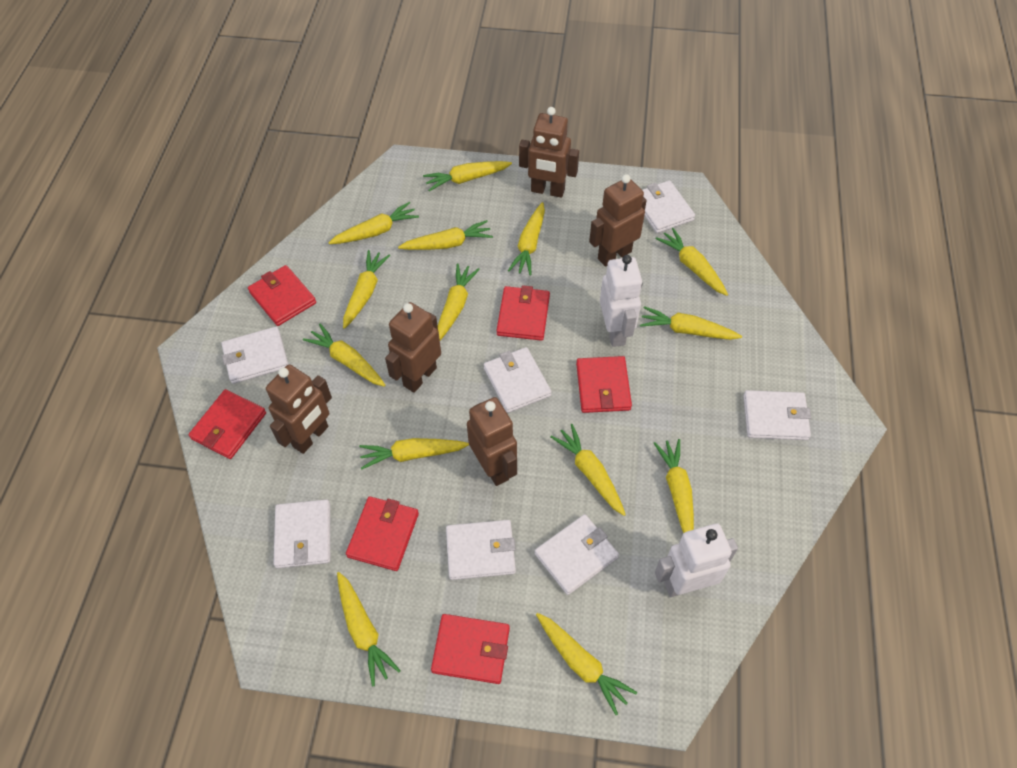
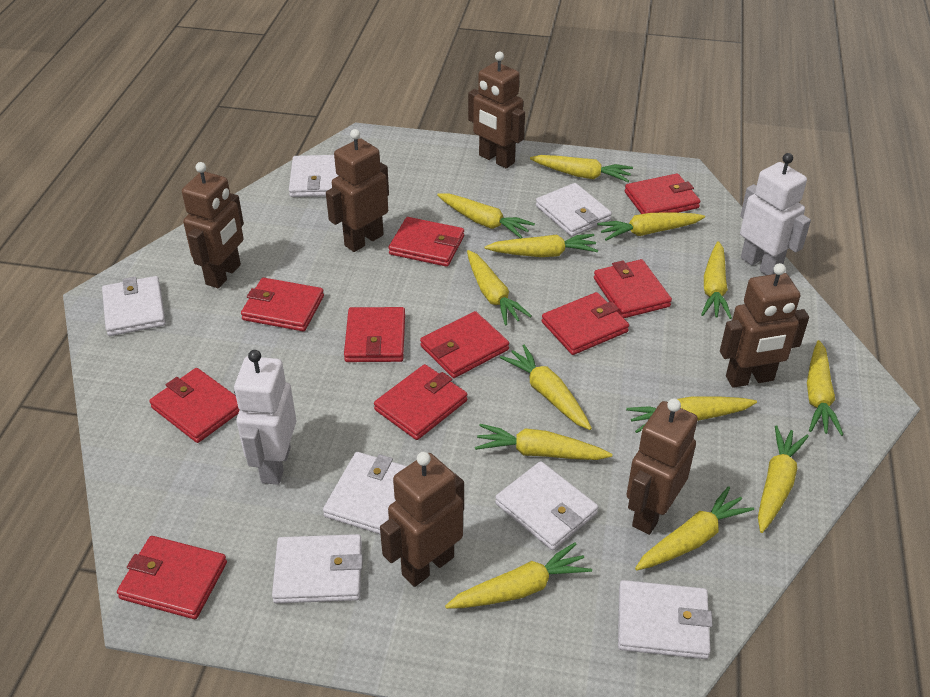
brown robot: [266,364,332,454] [385,302,441,393] [467,397,517,486] [519,107,579,198] [589,174,647,267] = 5 -> [182,162,244,288] [326,129,389,252] [380,452,464,587] [468,52,525,168] [626,398,698,535] [720,263,809,388] = 6
red wallet: [189,389,266,459] [248,265,316,326] [346,496,419,571] [431,614,510,684] [496,285,550,341] [576,356,632,413] = 6 -> [117,536,227,619] [149,368,239,443] [241,278,324,331] [344,307,405,362] [374,364,467,440] [388,217,464,267] [420,311,509,378] [542,292,629,355] [594,259,672,318] [625,173,701,214] = 10
yellow carrot: [303,324,386,387] [328,202,419,244] [337,572,401,687] [343,250,390,329] [359,438,469,469] [398,220,493,250] [423,161,512,191] [438,263,480,340] [508,202,545,276] [536,613,637,715] [551,424,626,516] [640,306,742,340] [654,439,694,533] [656,228,728,296] = 14 -> [437,193,535,238] [445,542,592,609] [467,250,532,326] [475,424,612,460] [485,234,598,257] [500,344,592,430] [530,155,633,182] [597,213,705,241] [626,396,757,433] [635,486,754,570] [701,241,732,319] [758,425,809,533] [807,340,843,436] = 13

